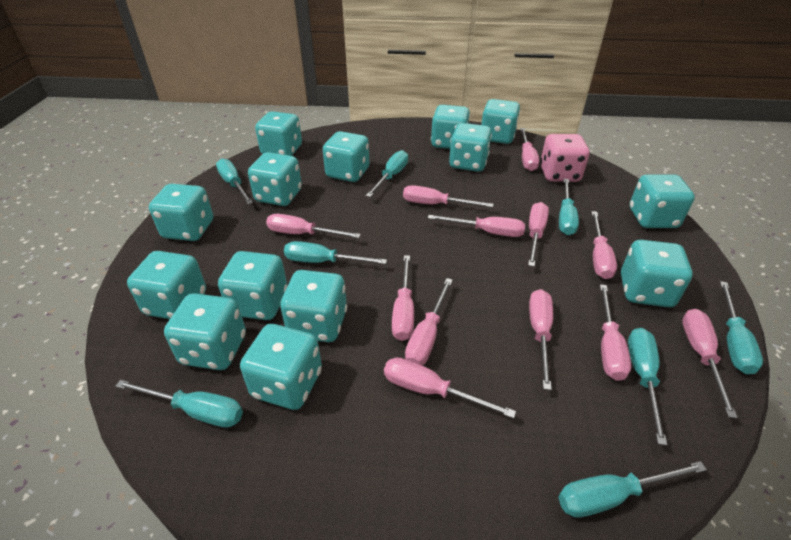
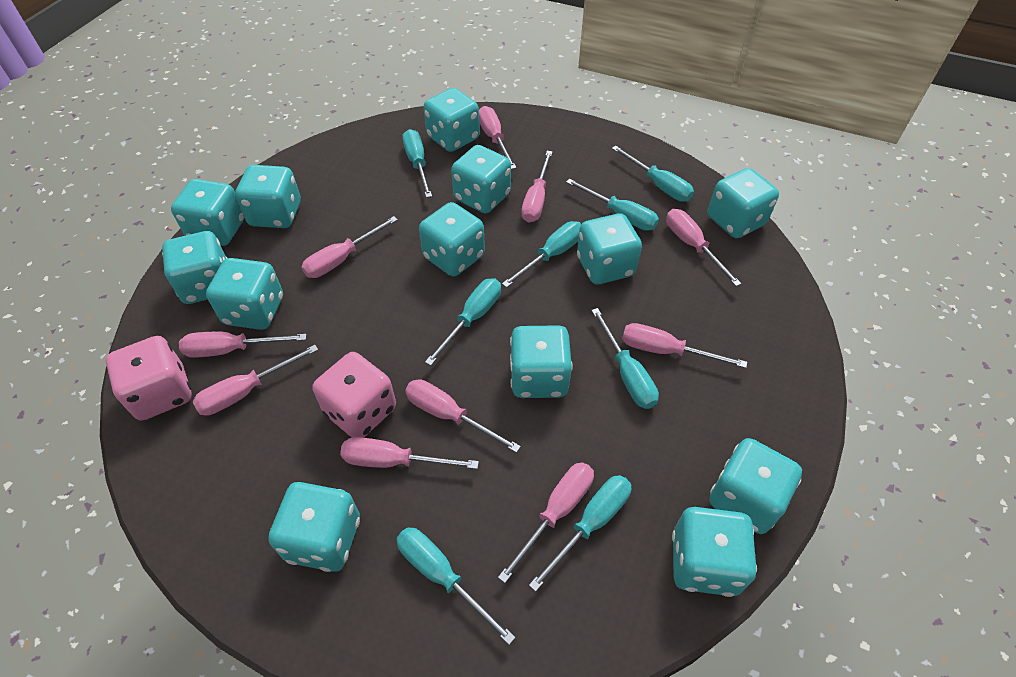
pink dice: [540,134,590,182] = 1 -> [106,336,192,421] [312,352,396,438] = 2
pink screwdriver: [266,214,361,238] [384,357,516,419] [392,255,414,341] [403,185,494,207] [405,278,453,365] [428,215,525,237] [520,128,540,171] [528,202,549,267] [529,289,553,390] [592,211,617,279] [600,284,631,381] [682,309,738,418] = 12 -> [179,332,307,358] [193,345,318,416] [301,216,398,278] [340,437,479,469] [405,379,521,453] [479,106,517,169] [498,462,594,583] [521,151,553,223] [622,323,747,368] [666,209,742,286] = 10
turquoise dice: [127,251,206,319] [149,184,213,241] [164,293,246,370] [218,251,287,320] [240,324,322,410] [248,152,302,206] [255,111,302,156] [280,270,347,342] [323,131,370,182] [431,105,470,149] [449,123,492,171] [481,99,520,144] [621,240,693,307] [630,174,695,228] = 14 -> [162,231,227,304] [171,179,244,246] [206,258,283,330] [235,165,301,228] [268,482,360,572] [419,202,485,276] [423,88,480,152] [451,145,511,213] [510,325,573,398] [577,213,642,285] [672,507,757,597] [708,168,779,238] [709,438,802,534] = 13

